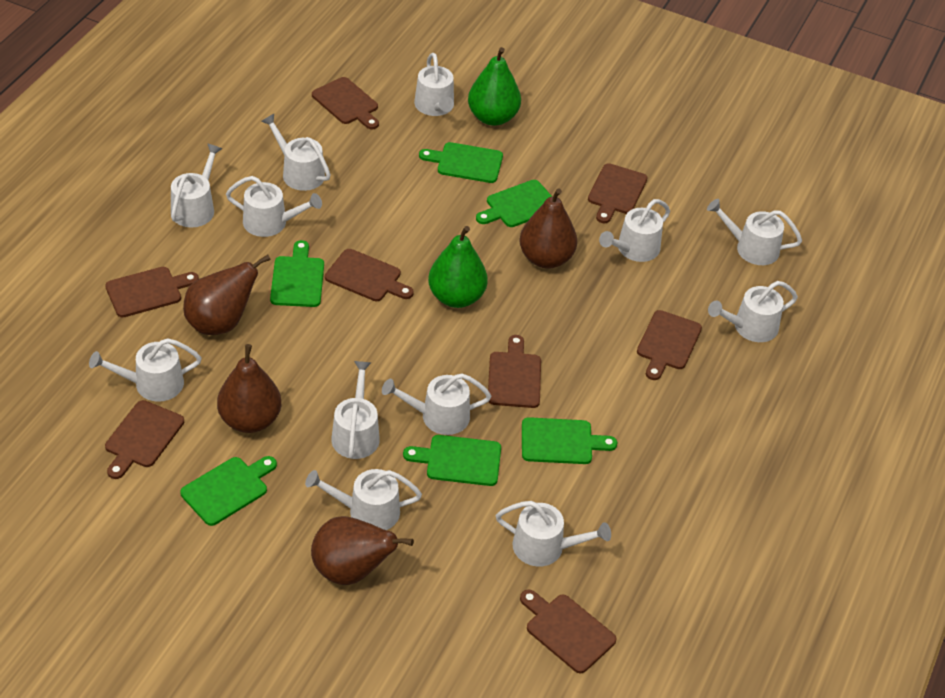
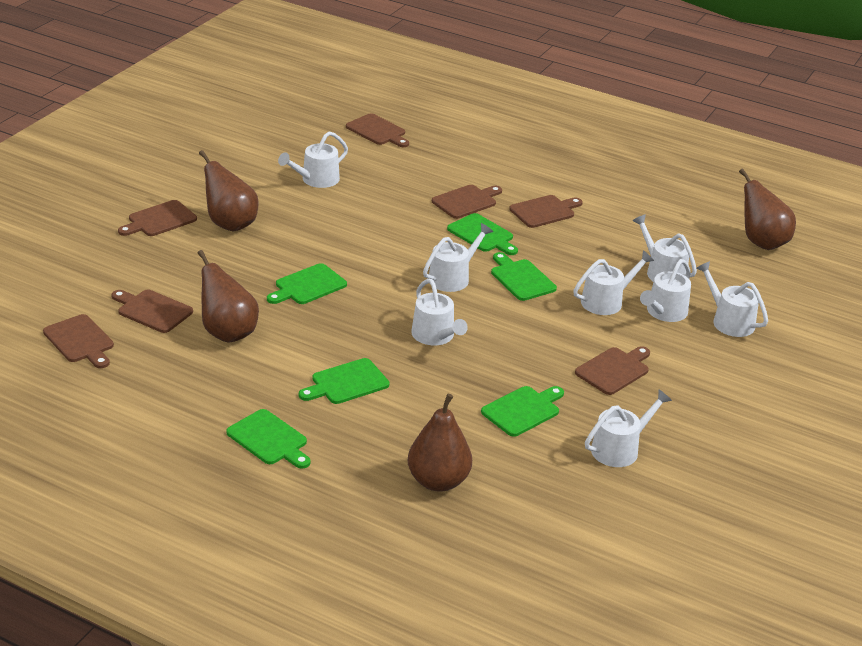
brown cutting board: [105,267,199,317] [105,400,184,479] [312,77,379,129] [325,249,414,301] [488,335,541,408] [520,589,617,673] [588,163,647,223] [637,310,702,380] = 8 -> [43,314,114,368] [112,290,193,333] [118,200,197,236] [346,113,409,147] [432,185,502,219] [509,195,582,228] [575,346,650,395] = 7
green pear: [428,226,488,308] [468,47,521,126] = 2 -> none = 0
white watering can: [89,338,202,402] [171,144,222,227] [226,176,322,237] [261,114,331,191] [305,469,422,530] [331,361,380,459] [382,374,491,435] [414,53,454,116] [496,501,611,567] [599,199,670,262] [707,199,802,265] [708,281,798,342] = 12 -> [278,131,348,188] [411,279,468,345] [423,223,493,292] [573,250,654,315] [585,389,672,467] [632,214,697,282] [640,259,691,322] [697,261,768,337] = 8

